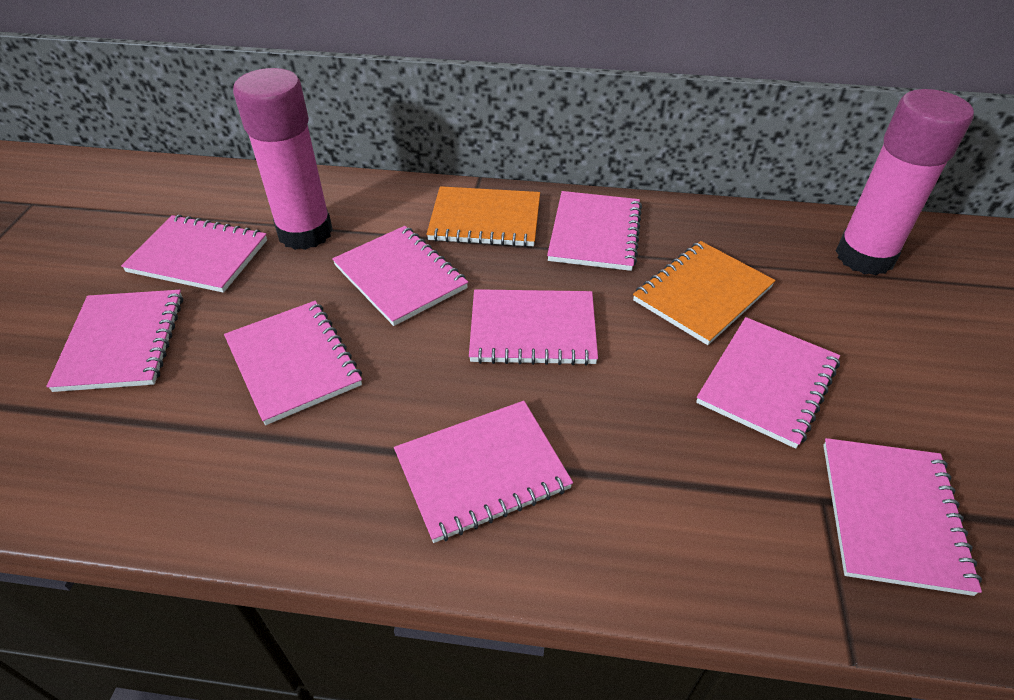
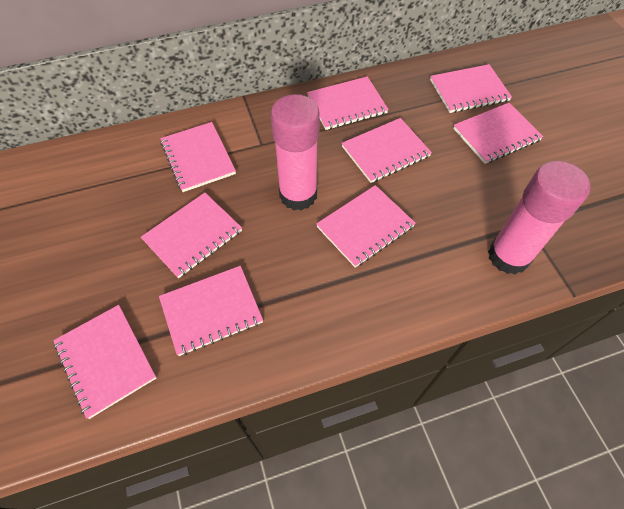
orange notebook: [426,186,540,247] [633,241,776,345] = 2 -> none = 0

